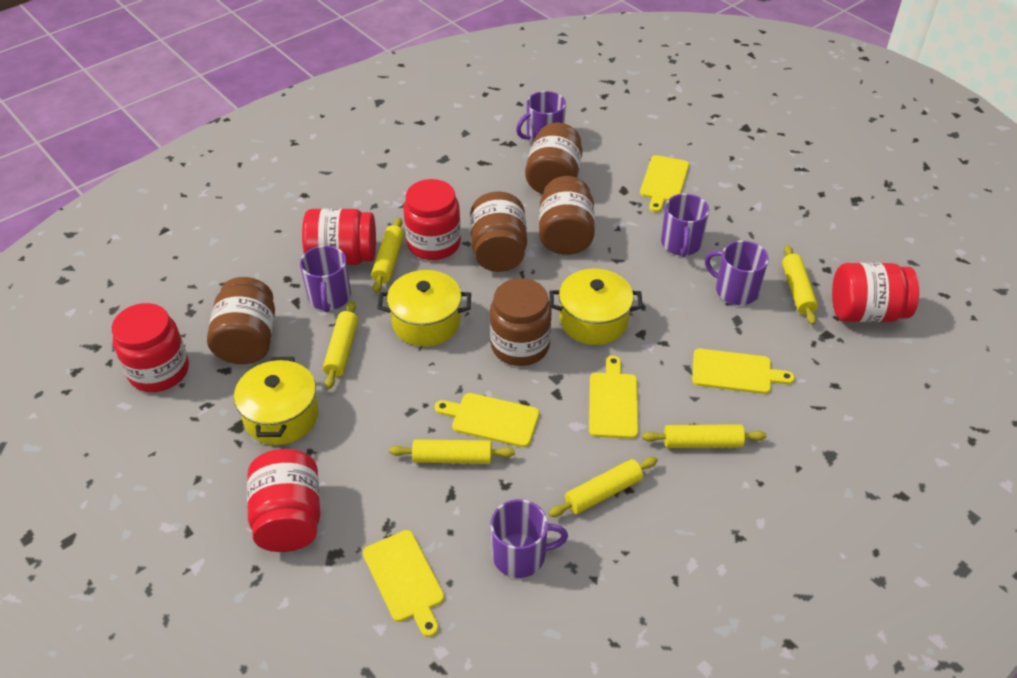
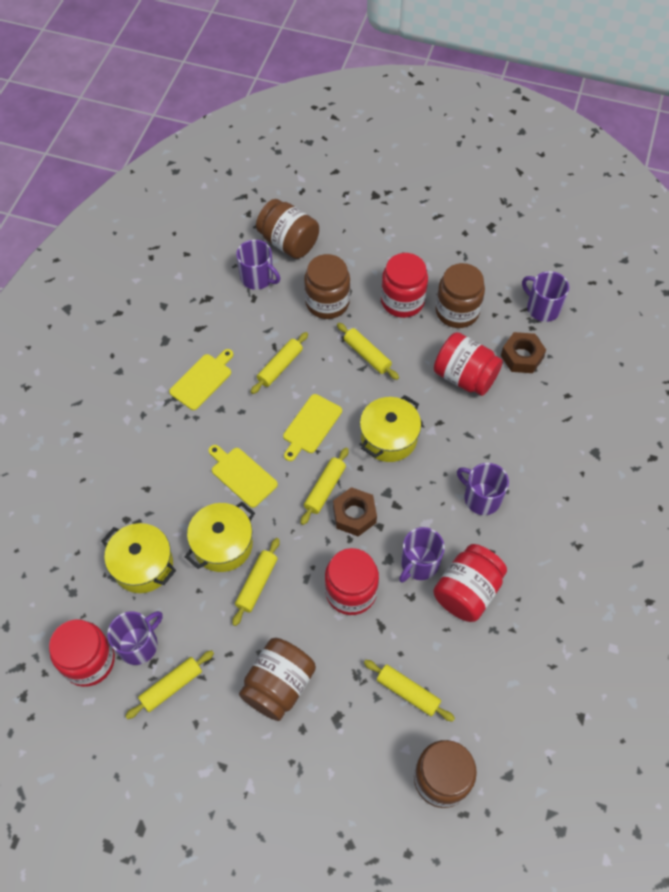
brown nut: none = 0 -> [333,487,377,536] [501,332,546,373] = 2
yellow cutting board: [363,530,444,637] [435,393,539,447] [589,356,638,439] [640,155,689,212] [692,349,795,394] = 5 -> [169,349,234,410] [209,445,278,508] [283,394,342,461] = 3

